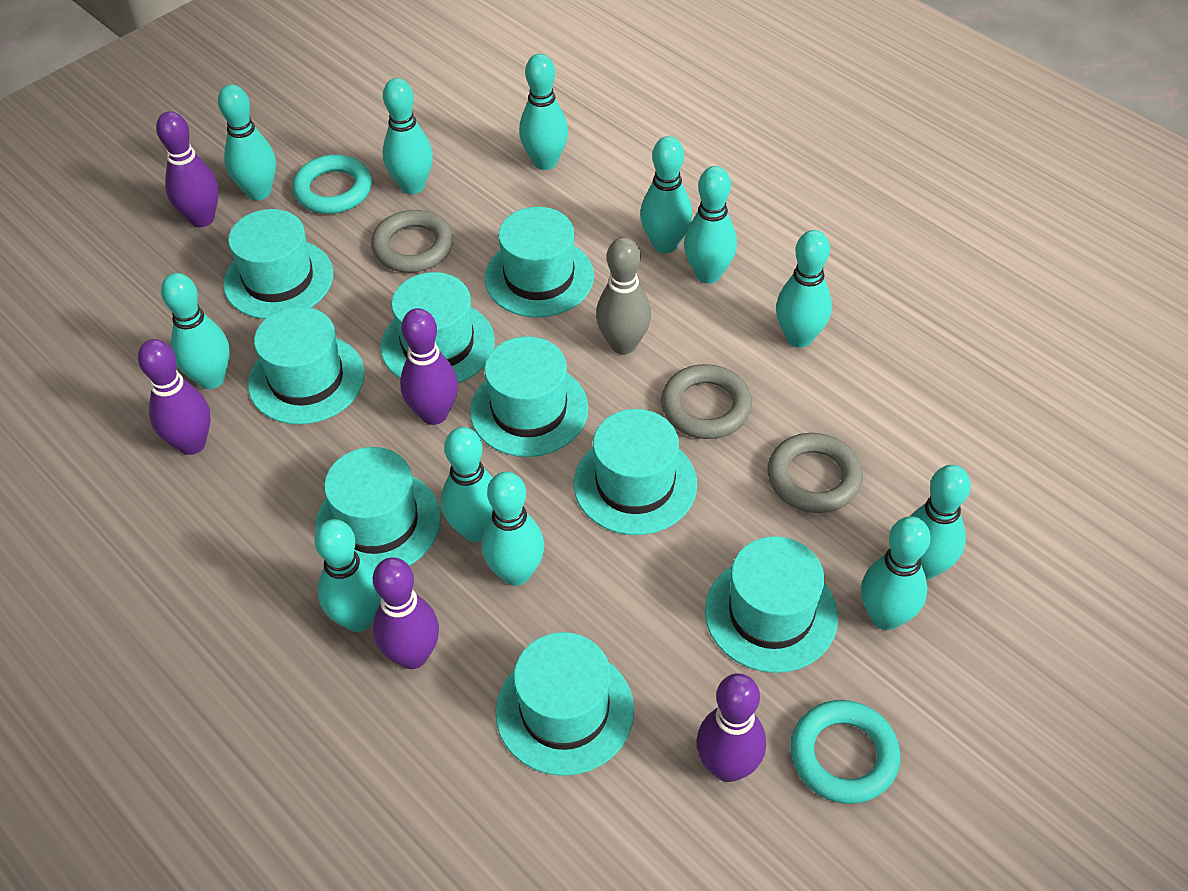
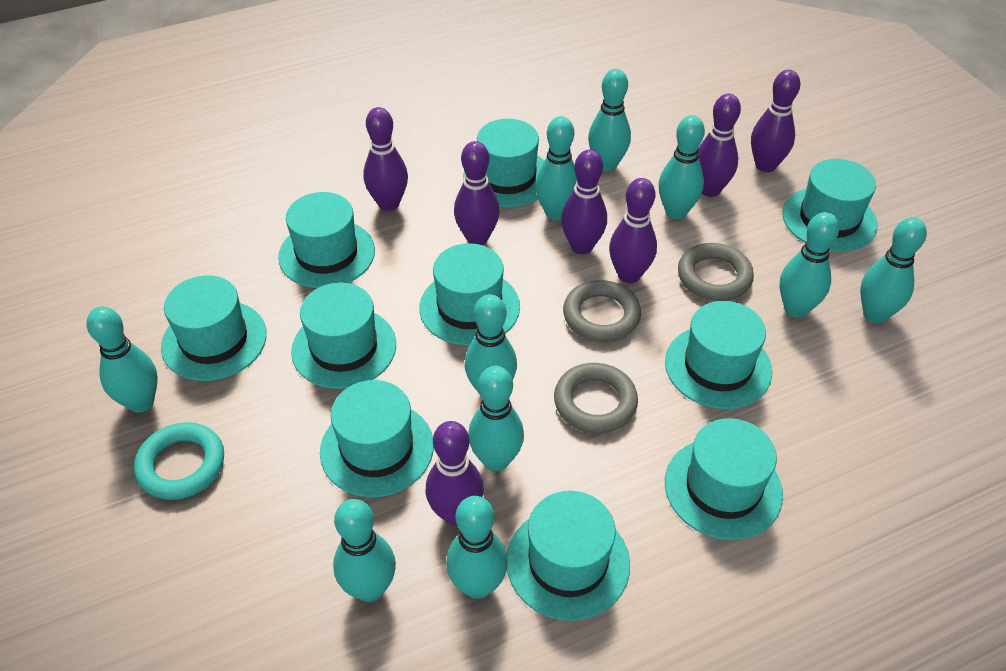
grey bowling pin: [596,237,651,354] = 1 -> none = 0
purple bowling pin: [138,339,210,455] [156,111,219,227] [373,557,439,669] [400,308,458,425] [696,673,766,782] = 5 -> [363,107,408,211] [426,421,484,526] [454,141,500,245] [561,150,607,254] [609,178,657,283] [698,94,741,197] [751,70,800,172] = 7
turquoise bowling pin: [161,273,230,389] [218,84,276,200] [314,519,381,632] [383,78,433,194] [441,427,493,542] [482,472,544,586] [519,54,568,170] [640,136,692,254] [684,166,737,283] [776,230,832,348] [861,516,931,630] [909,465,971,580] = 12 -> [86,306,158,413] [333,499,396,602] [446,496,508,599] [465,294,517,396] [468,366,524,471] [535,116,577,220] [588,69,631,171] [658,115,705,219] [780,212,839,318] [860,217,927,323] = 10
turquoise hat: [223,209,333,319] [248,307,365,424] [315,447,441,569] [381,272,495,383] [470,336,589,457] [485,207,594,318] [496,632,634,776] [574,409,697,535] [705,536,838,673] = 9 -> [161,275,267,381] [278,192,375,288] [291,282,396,389] [320,380,434,497] [419,243,520,346] [463,119,544,207] [507,491,630,621] [665,301,772,409] [665,418,783,540] [782,159,877,252] = 10
turquoise ring: [292,155,372,214] [790,700,900,804] = 2 -> [134,422,224,500] = 1

